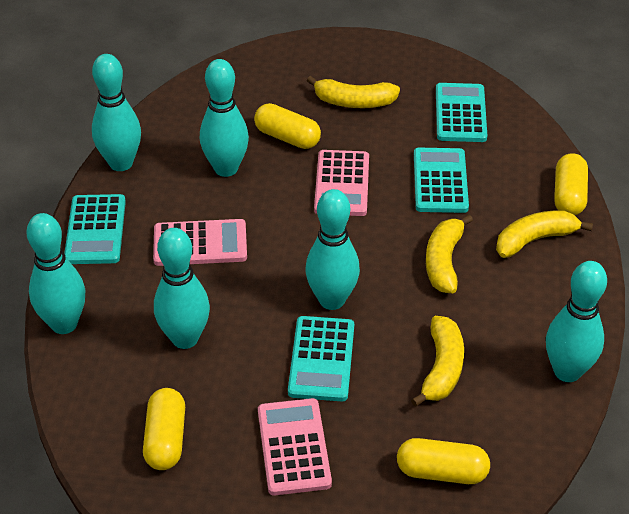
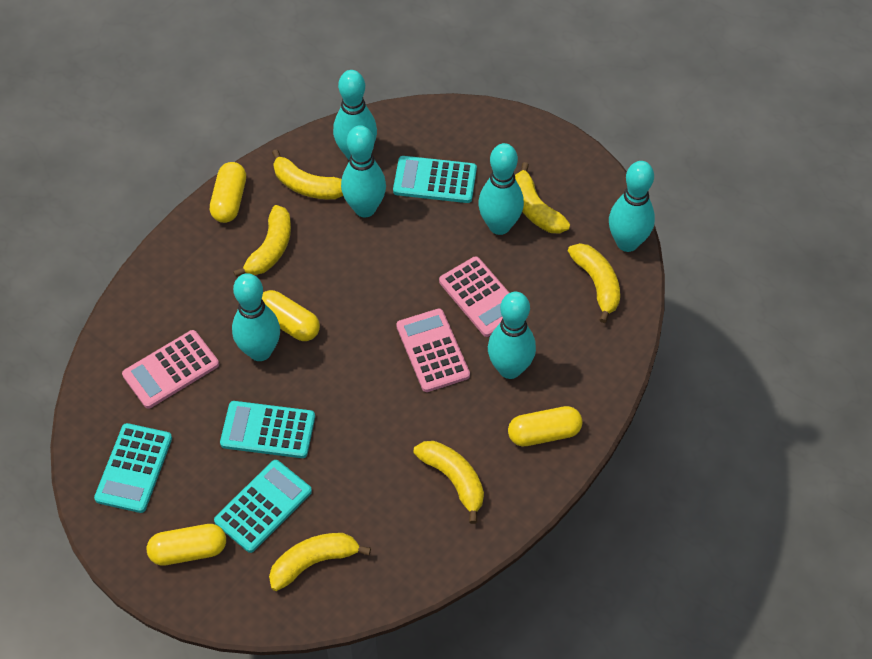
yellow banana: [307,76,400,108] [411,316,464,407] [426,215,473,293] [496,210,593,258] = 4 -> [233,205,291,277] [269,533,371,591] [272,149,343,199] [413,441,484,524] [515,162,570,234] [568,243,620,323] = 6

